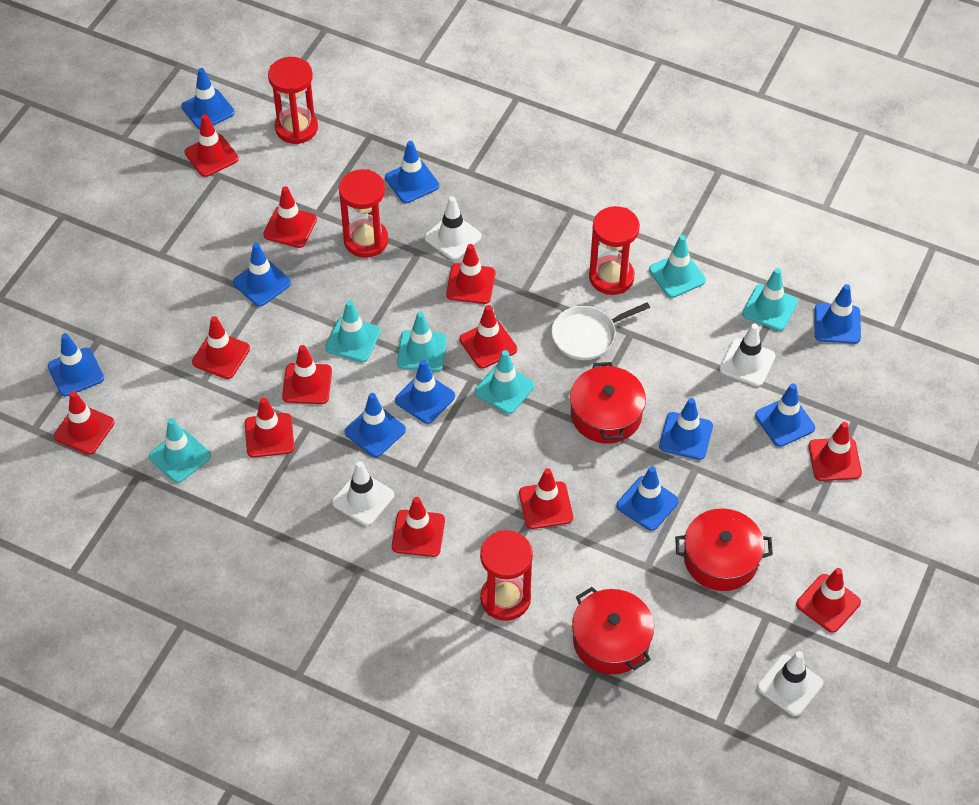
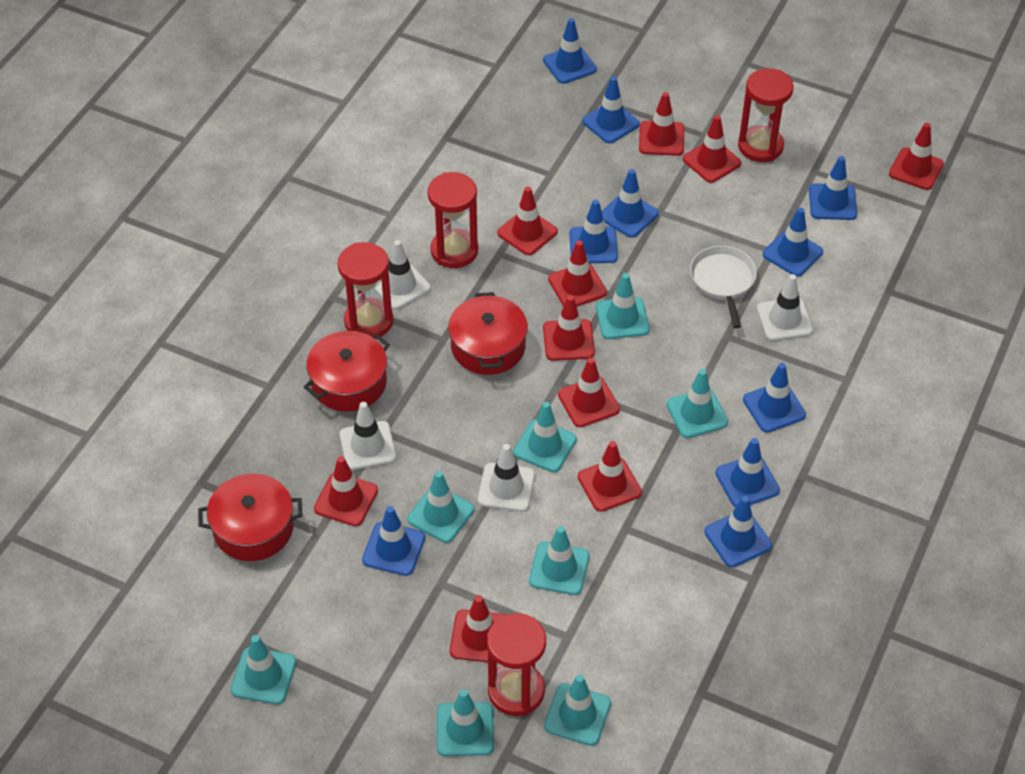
red traffic cone: [54,391,114,455] [185,114,239,177] [192,316,250,379] [245,397,295,458] [263,186,317,248] [282,345,332,404] [392,497,445,557] [446,244,495,304] [460,305,517,368] [519,468,573,529] [796,568,861,633] [808,422,862,481] = 12 -> [314,456,378,526] [450,595,505,662] [497,187,558,255] [543,295,595,361] [548,240,607,307] [558,358,620,427] [578,441,642,512] [639,92,684,156] [683,115,741,183] [889,123,944,190] = 10
turquoise traffic cone: [149,418,211,483] [325,300,381,362] [397,312,446,372] [475,350,534,414] [649,235,706,298] [742,268,798,331] = 6 -> [231,635,296,704] [407,471,474,543] [437,689,494,756] [513,402,577,472] [529,526,589,595] [544,674,611,746] [596,273,650,339] [667,369,728,438] = 8

